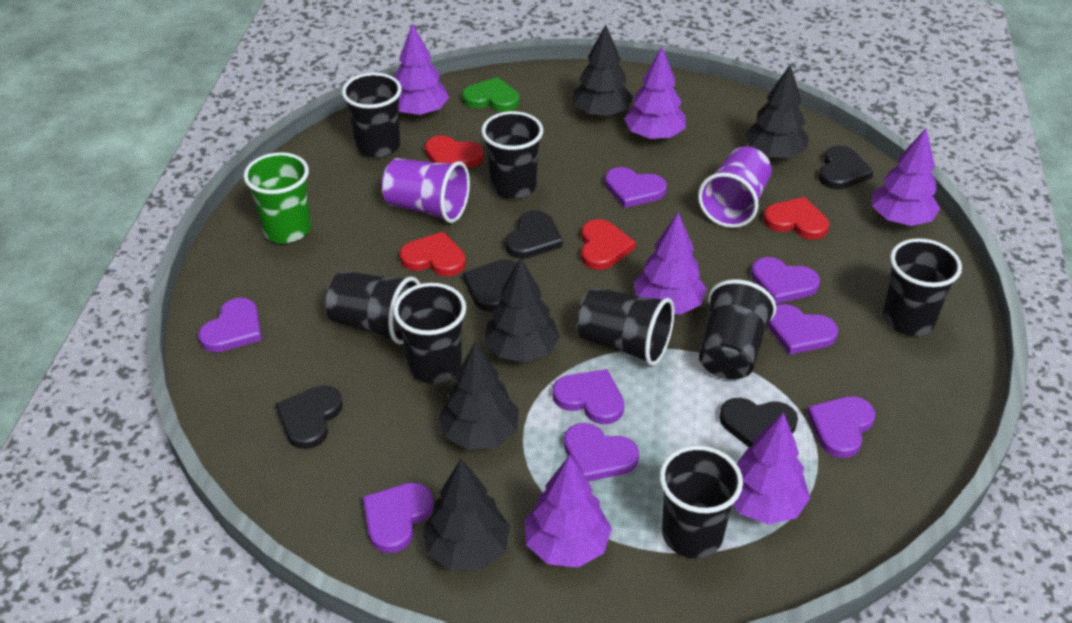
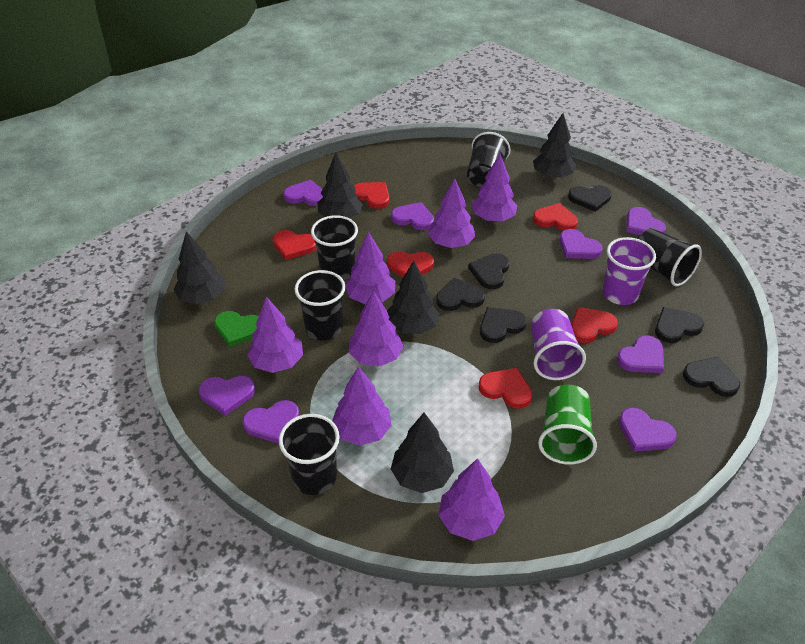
black cup: [325,271,420,344] [342,73,402,158] [393,283,466,384] [481,111,543,199] [576,287,674,366] [659,446,743,558] [699,279,776,380] [882,238,962,336] = 8 -> [279,414,340,495] [294,270,345,341] [311,215,358,280] [467,132,510,188] [637,228,702,286] = 5
black heart: [275,385,343,449] [463,259,517,312] [505,210,563,259] [719,398,798,447] [819,146,874,190] = 5 -> [436,278,485,311] [468,253,509,289] [480,307,527,343] [568,185,612,212] [655,307,704,343] [683,357,740,397] = 6
purple tree: [393,23,449,116] [525,455,612,568] [624,47,686,140] [634,213,707,315] [733,412,810,525] [872,128,941,226] = 6 -> [247,296,303,373] [332,366,392,446] [345,231,396,304] [349,291,403,367] [428,179,476,248] [438,458,505,541] [472,154,518,222] = 7
red heart: [399,231,466,276] [425,135,484,168] [581,219,636,270] [763,197,829,240] = 4 -> [273,230,317,260] [354,182,389,209] [387,251,434,277] [478,368,532,409] [533,203,578,231] [571,307,618,343] = 6

